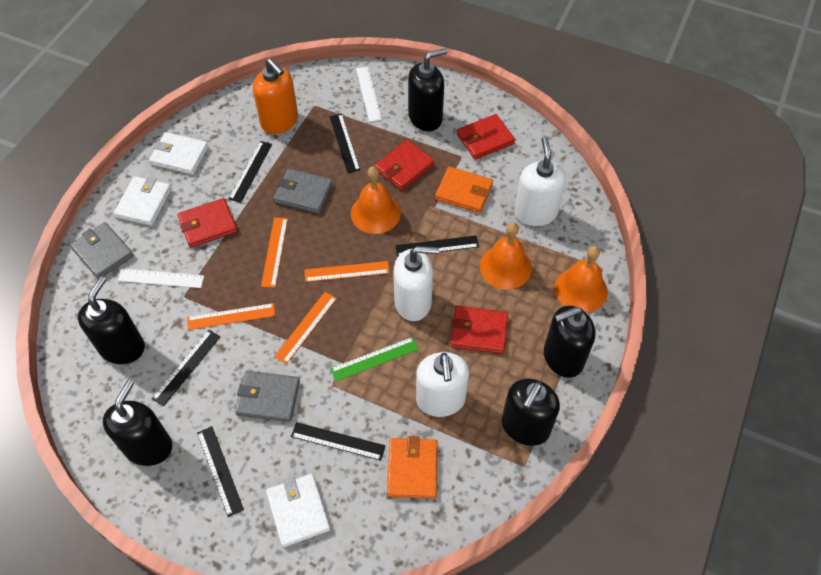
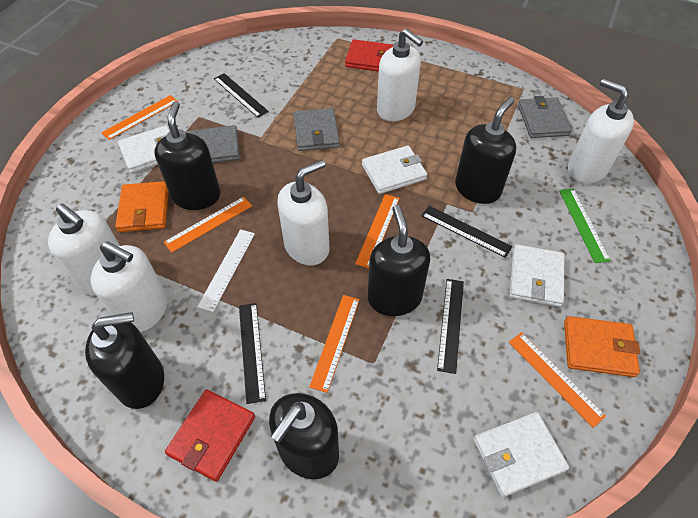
black ruler: [151,330,221,406] [197,426,244,517] [229,141,272,203] [291,422,386,461] [330,114,360,173] [395,235,479,257] = 6 -> [214,73,269,118] [239,303,266,404] [421,206,513,258] [437,279,464,374] = 4
orange bell: [351,166,401,234] [480,222,532,290] [554,246,608,313] = 3 -> none = 0
orange ruler: [187,303,275,330] [261,217,288,288] [274,292,337,364] [304,261,390,282] = 4 -> [101,95,178,140] [164,197,252,253] [309,295,360,393] [355,194,400,268] [509,332,606,428] = 5
orange soap dispenser: [253,58,298,134] = 1 -> none = 0
red wallet: [178,198,237,248] [374,140,434,191] [451,306,508,354] [457,114,515,160] = 4 -> [165,389,255,482] [345,39,393,72] = 2
white ruler: [118,268,204,288] [356,67,382,122] = 2 -> [197,229,255,312] = 1
white soap dispenser: [394,246,439,321] [416,352,469,417] [514,137,566,226] = 3 -> [48,203,120,296] [91,241,168,332] [277,160,329,265] [377,29,423,121] [568,79,634,183] = 5
white wallet: [114,176,172,226] [149,132,209,175] [266,474,330,547] = 3 -> [118,125,170,173] [362,146,427,194] [473,412,569,497] [510,244,564,307] = 4

